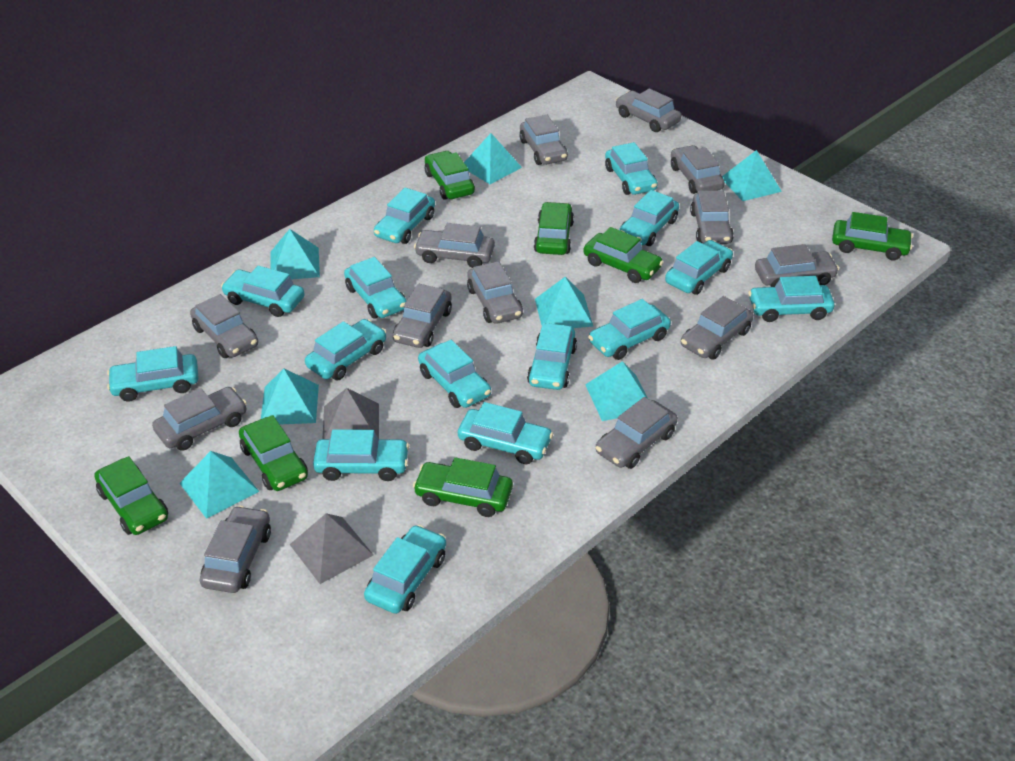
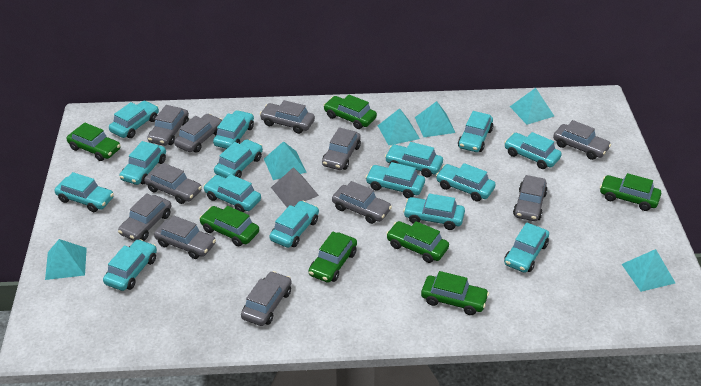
grey car: [152,387,247,451] [190,294,258,358] [199,506,271,593] [393,284,452,348] [414,223,495,268] [467,261,523,324] [520,115,568,165] [595,397,678,469] [616,88,681,132] [671,145,725,194] [681,296,754,360] [690,190,734,244] [755,244,839,287] = 13 -> [118,193,171,241] [145,163,202,204] [147,105,189,146] [154,215,216,259] [174,114,222,153] [241,271,292,326] [260,100,315,134] [322,127,361,170] [332,181,392,224] [513,175,548,221] [553,120,611,160] = 11
grey pyramid: [290,513,373,584] [323,388,379,439] = 2 -> [271,167,319,208] = 1
turquoise pyramid: [179,451,260,519] [261,368,319,424] [271,229,320,279] [464,133,522,184] [535,277,593,328] [585,361,648,421] [722,150,782,201] = 7 -> [45,239,87,280] [264,141,307,180] [378,108,420,145] [415,101,456,137] [510,88,554,125] [622,249,675,292] = 6

